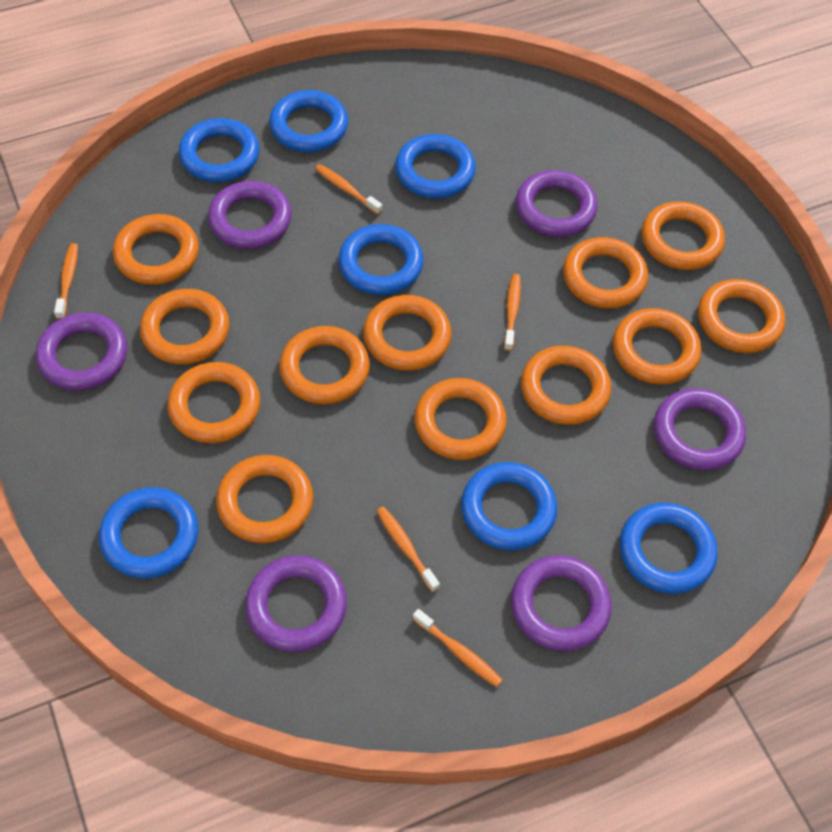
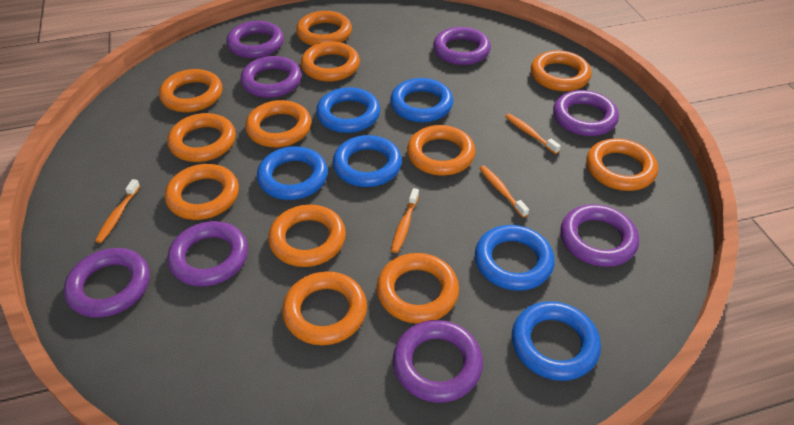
blue ring: [99,487,198,579] [179,118,260,182] [269,90,348,152] [338,224,423,295] [395,134,476,198] [461,462,557,550] [620,503,718,594] = 7 -> [257,146,328,200] [316,87,380,133] [333,135,402,187] [390,78,453,122] [475,225,555,291] [512,301,601,381] = 6
orange toothbrush: [54,243,78,319] [315,164,383,215] [376,506,440,592] [413,609,503,687] [504,274,521,351] = 5 -> [95,179,140,243] [391,188,419,253] [479,166,529,218] [505,114,561,154] = 4
purple ring: [36,312,127,390] [208,181,292,249] [245,555,347,652] [511,555,612,651] [516,170,598,237] [654,388,746,471] = 6 -> [64,248,150,318] [168,221,248,287] [226,21,284,58] [240,56,302,98] [393,320,483,403] [433,27,491,65] [553,90,619,136] [560,204,639,267] = 8

